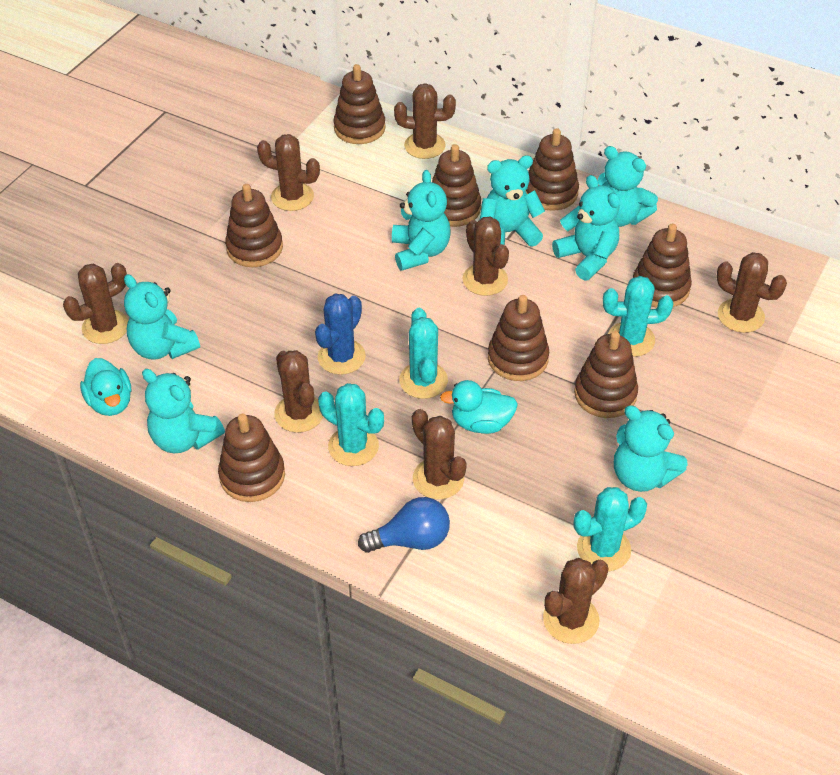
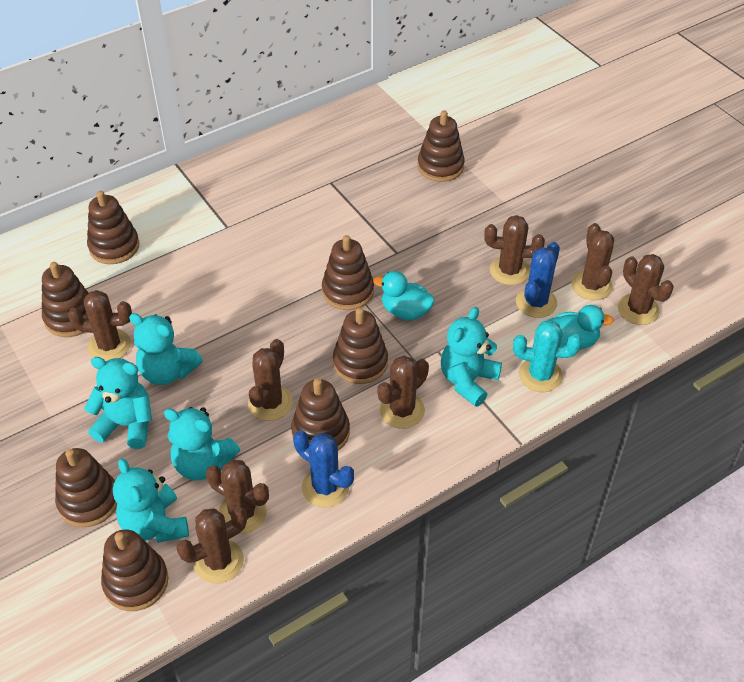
blue cactus: [315,294,366,375] = 1 -> [293,431,354,508] [516,242,560,318] = 2
blue light bulb: [358,497,450,553] = 1 -> none = 0
turquoise cactus: [318,383,384,466] [399,308,448,399] [574,487,647,571] [603,276,673,357] = 4 -> [513,320,582,392] = 1
turquoise teddy bear: [124,274,200,360] [142,369,225,453] [392,170,451,271] [480,155,545,247] [552,175,620,281] [598,146,658,227] [614,405,687,492] = 7 -> [84,357,152,449] [113,458,189,543] [129,313,203,385] [164,407,240,480] [441,307,502,407] = 5

